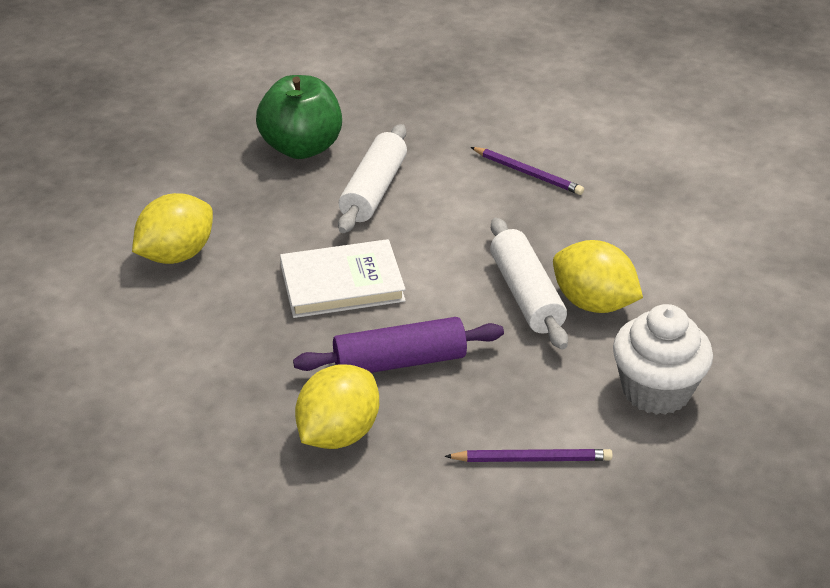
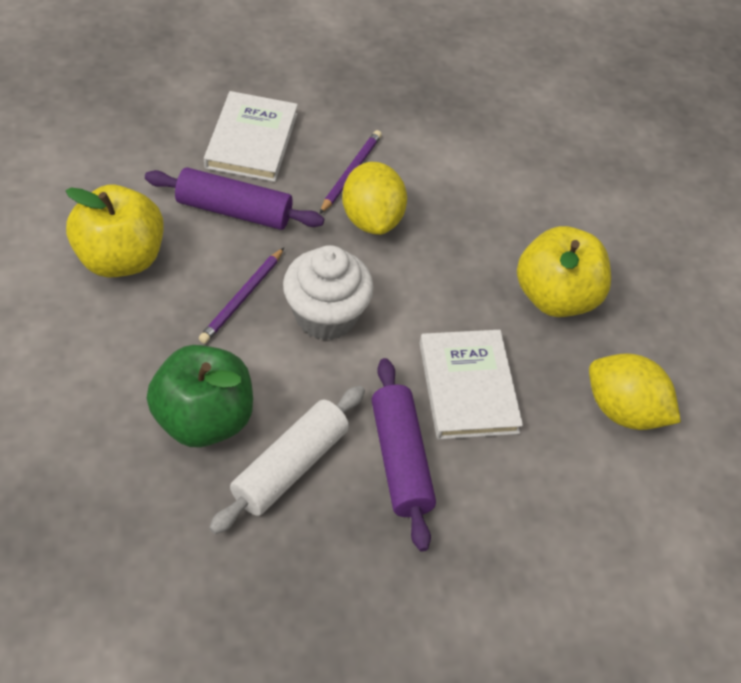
purple rolling pin: [293,317,504,373] = 1 -> [145,167,324,230] [372,358,436,552] = 2
white book: [280,239,406,318] = 1 -> [204,91,298,182] [420,330,523,440] = 2
white rolling pin: [338,124,407,233] [490,218,568,349] = 2 -> [209,385,365,534] = 1
yellow apple: none = 0 -> [66,185,163,277] [517,226,611,317] = 2
yellow lemon: [132,193,213,264] [295,364,379,449] [553,240,643,313] = 3 -> [342,162,407,235] [589,353,681,430] = 2

